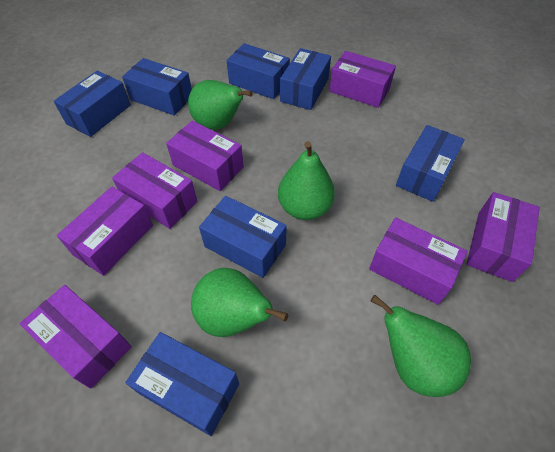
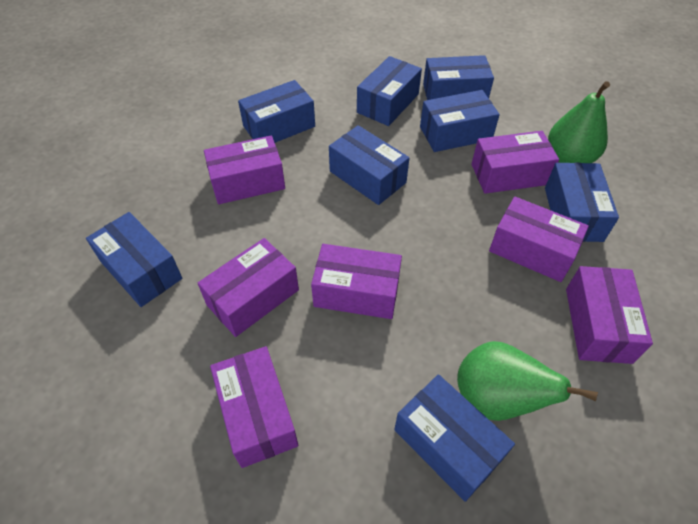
blue box: [54,71,131,137] [122,58,192,116] [125,332,239,436] [199,196,287,278] [227,43,290,99] [280,48,331,110] [396,125,465,202] = 7 -> [86,212,182,307] [238,80,315,143] [329,125,409,205] [357,56,422,126] [394,374,515,502] [420,90,500,152] [423,55,494,100] [545,163,619,242] = 8
green pear: [188,80,253,130] [191,268,288,337] [278,141,335,220] [371,295,471,397] = 4 -> [457,341,598,421] [548,81,610,163] = 2

